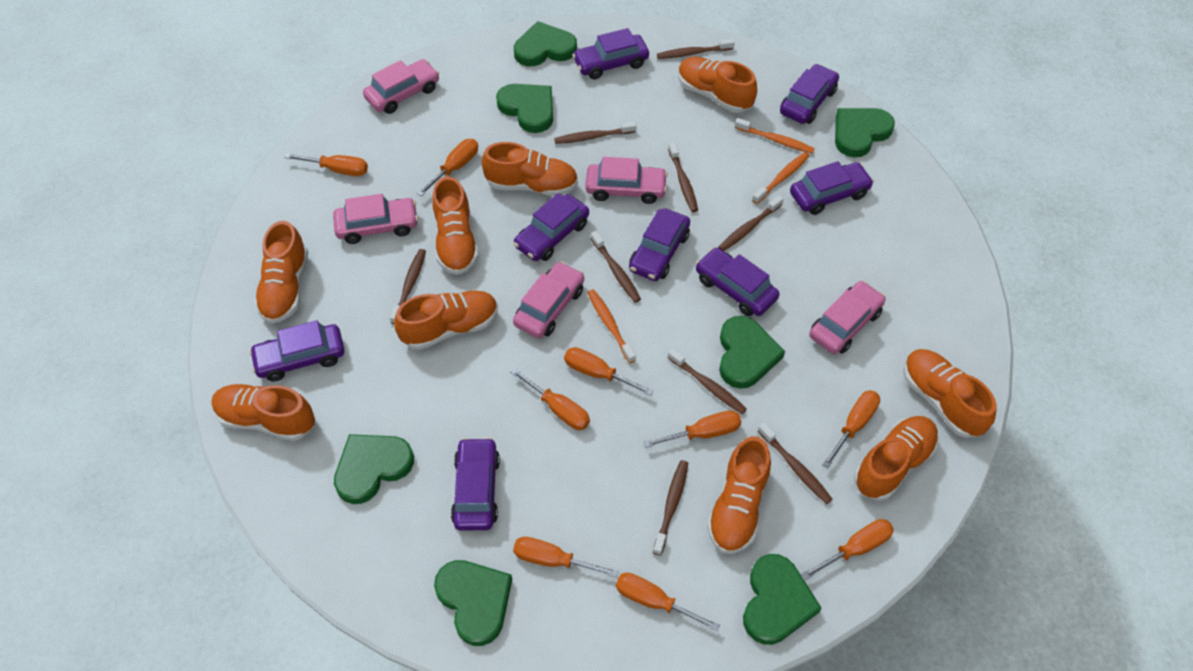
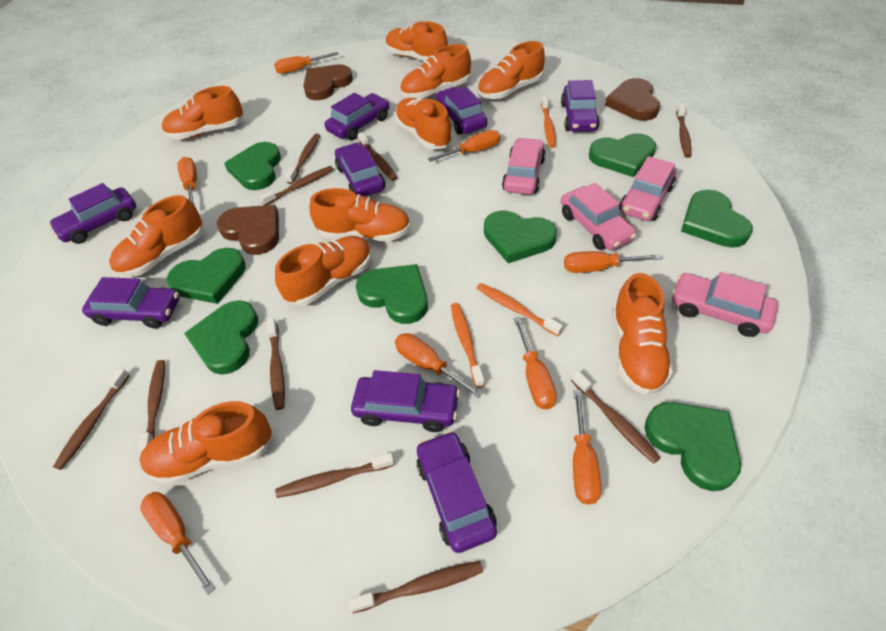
brown heart: none = 0 -> [217,205,279,255] [303,64,353,100] [605,78,660,121] = 3
brown toothbrush: [390,249,426,324] [554,122,637,144] [591,231,641,303] [653,460,688,555] [657,39,735,59] [668,142,698,212] [668,348,747,414] [718,195,783,251] [758,423,833,504] = 9 -> [53,368,130,470] [138,360,165,454] [259,166,334,205] [267,318,285,410] [275,453,394,498] [285,134,320,184] [348,561,483,613] [358,132,397,181] [571,371,660,464] [676,104,692,158] = 10
green heart: [334,434,414,504] [434,560,512,646] [496,84,553,133] [514,21,577,66] [719,316,785,389] [743,554,822,645] [835,108,895,157] = 7 -> [167,248,246,304] [184,300,258,375] [224,142,281,190] [356,264,428,324] [484,210,557,263] [589,133,656,177] [645,402,741,491] [681,189,753,248] = 8
orange screwdriver: [284,153,368,176] [417,139,478,196] [510,368,590,430] [513,537,619,577] [564,347,654,396] [616,573,720,631] [644,410,741,448] [802,519,894,580] [822,390,880,468] = 9 -> [140,492,216,595] [177,157,197,206] [274,52,338,74] [395,333,483,398] [428,130,500,162] [514,317,557,409] [564,251,661,273] [573,390,601,504] = 8
orange shoe: [211,384,315,441] [254,221,308,324] [394,290,498,350] [432,177,479,275] [482,142,578,196] [678,57,757,113] [707,436,771,554] [854,416,939,501] [903,349,997,438] = 9 -> [109,195,203,277] [139,401,272,486] [162,86,243,140] [275,236,372,306] [310,188,411,241] [386,21,448,61] [395,98,452,150] [400,44,471,99] [477,41,545,99] [612,273,673,395] = 10
pink car: [333,194,418,244] [363,59,439,114] [513,261,584,338] [585,157,668,204] [809,281,886,354] = 5 -> [502,138,546,195] [561,183,637,250] [619,156,676,221] [671,272,778,337] = 4

